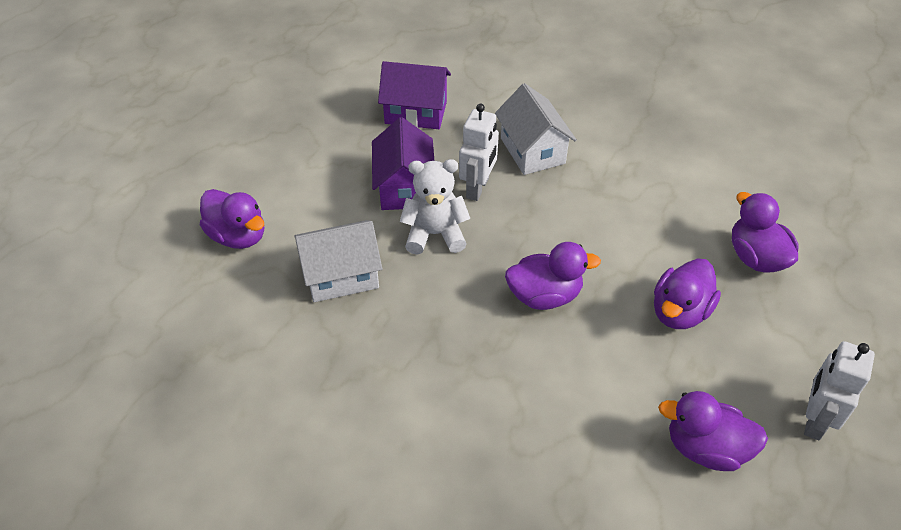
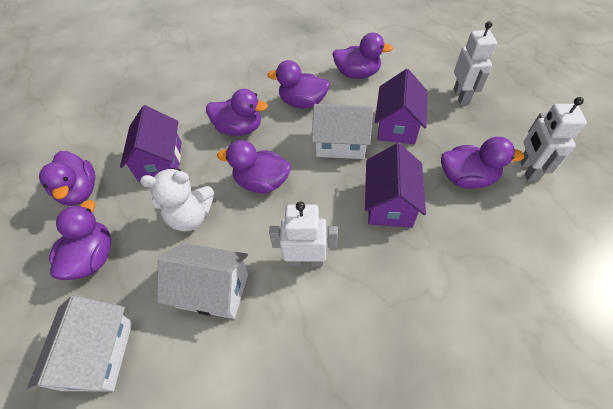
purple duck: [200,189,264,249] [505,242,601,310] [654,258,721,329] [658,391,768,471] [732,192,798,273] = 5 -> [39,151,95,206] [49,200,111,280] [206,89,268,136] [217,140,291,194] [267,60,330,108] [332,33,393,79] [441,137,524,189] = 7
purple house: [372,117,434,210] [378,61,451,129] = 2 -> [120,105,181,182] [365,143,426,228] [375,69,427,144] = 3
white house: [295,220,382,302] [495,83,577,175] = 2 -> [27,296,133,391] [157,243,248,319] [312,104,373,159] = 3
white robot: [459,104,499,201] [804,341,875,441] = 2 -> [269,201,338,267] [454,21,497,105] [520,97,587,182] = 3

